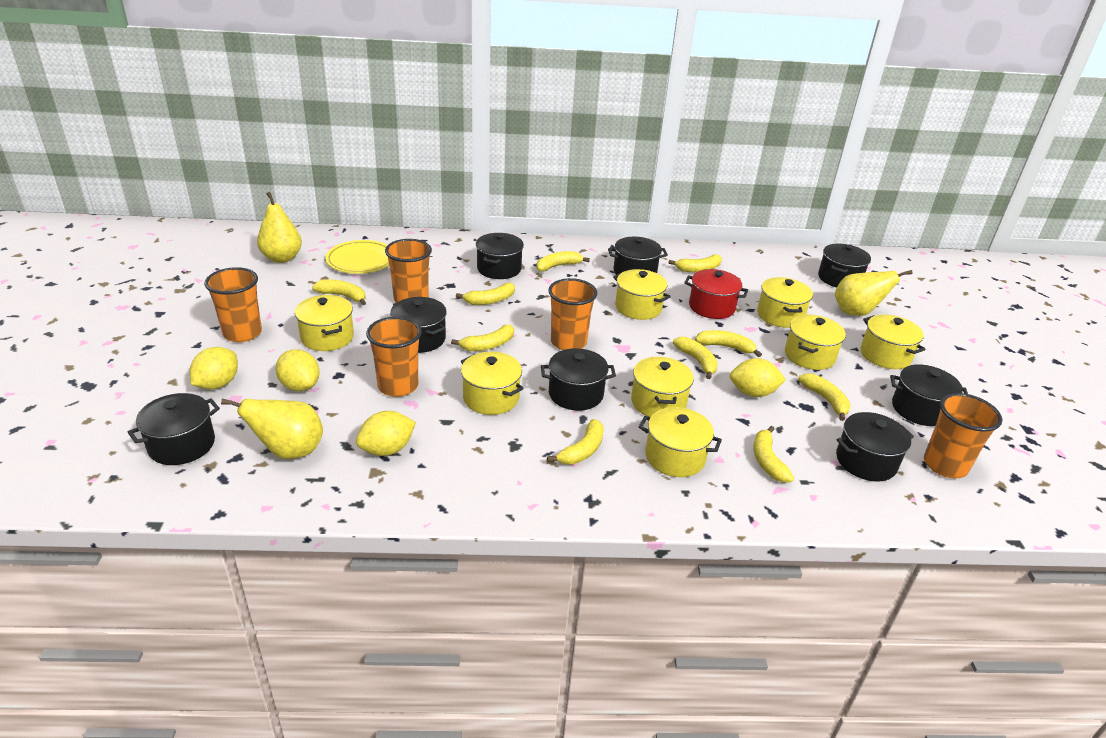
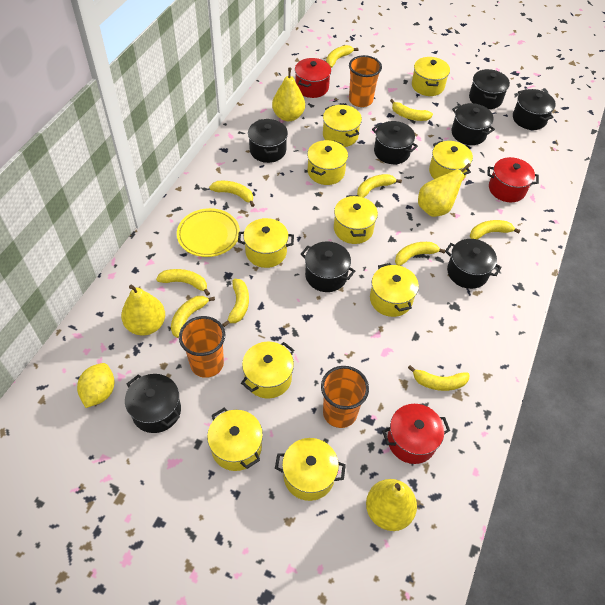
orange cup: [204,267,262,342] [366,317,422,397] [385,239,432,303] [548,278,597,350] [924,393,1002,478] = 5 -> [179,316,225,378] [321,366,369,428] [349,55,382,107] = 3
red pot: [684,269,748,319] = 1 -> [295,58,331,98] [382,404,450,464] [487,157,539,202] = 3
yellow lemon: [190,347,238,390] [276,349,320,391] [356,411,416,456] [730,358,786,397] = 4 -> [77,363,114,408] = 1
yellow pear: [221,399,323,459] [257,192,302,263] [835,270,913,316] = 3 -> [121,285,165,335] [272,67,305,121] [366,479,417,531] [418,163,471,217] = 4
yellow pot: [295,295,354,351] [461,352,524,415] [613,269,671,320] [631,357,694,417] [639,407,722,477] [757,277,813,328] [785,315,846,370] [861,314,926,369] = 8 -> [207,407,263,471] [238,218,294,268] [241,342,294,399] [275,438,346,501] [307,140,348,185] [323,105,362,147] [334,195,378,244] [370,263,419,317] [412,57,450,96] [429,140,473,181] = 10

